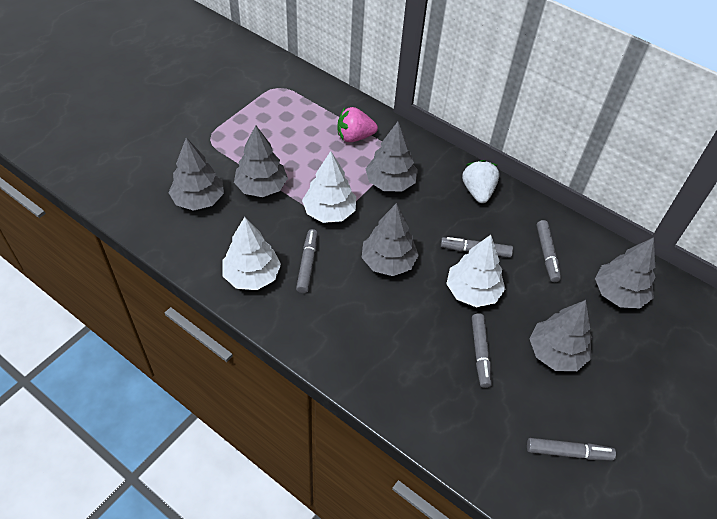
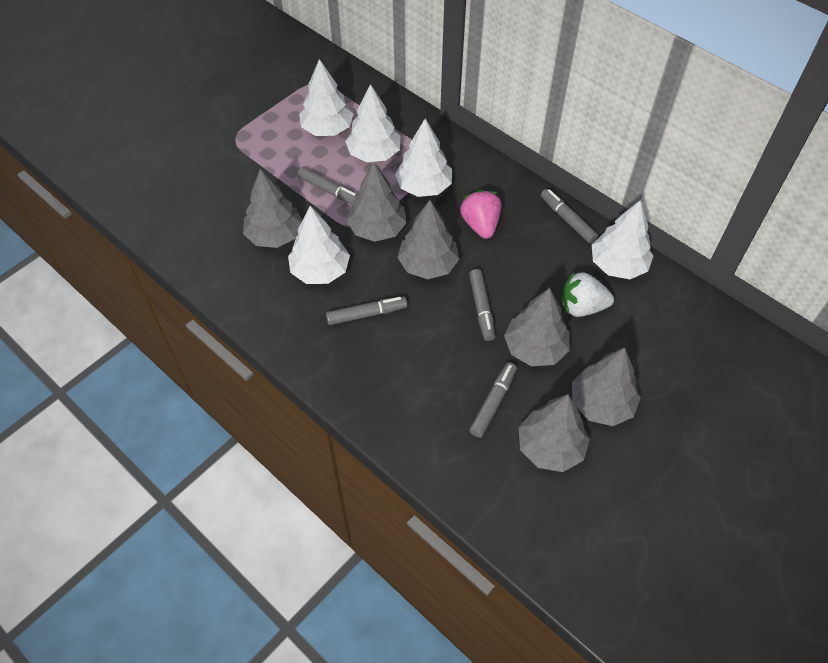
white tree: [223,217,281,290] [302,151,356,223] [446,235,505,307] = 3 -> [288,206,350,284] [299,59,354,136] [345,84,401,162] [395,119,452,197] [592,200,654,279] = 5

